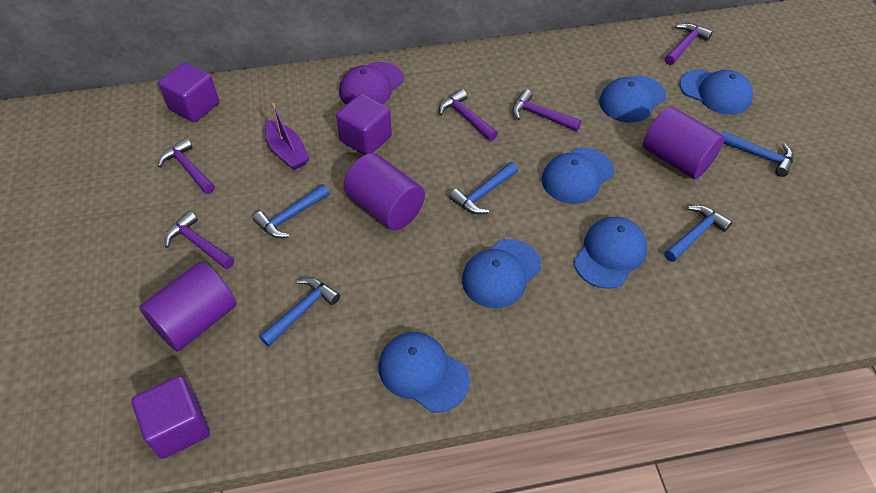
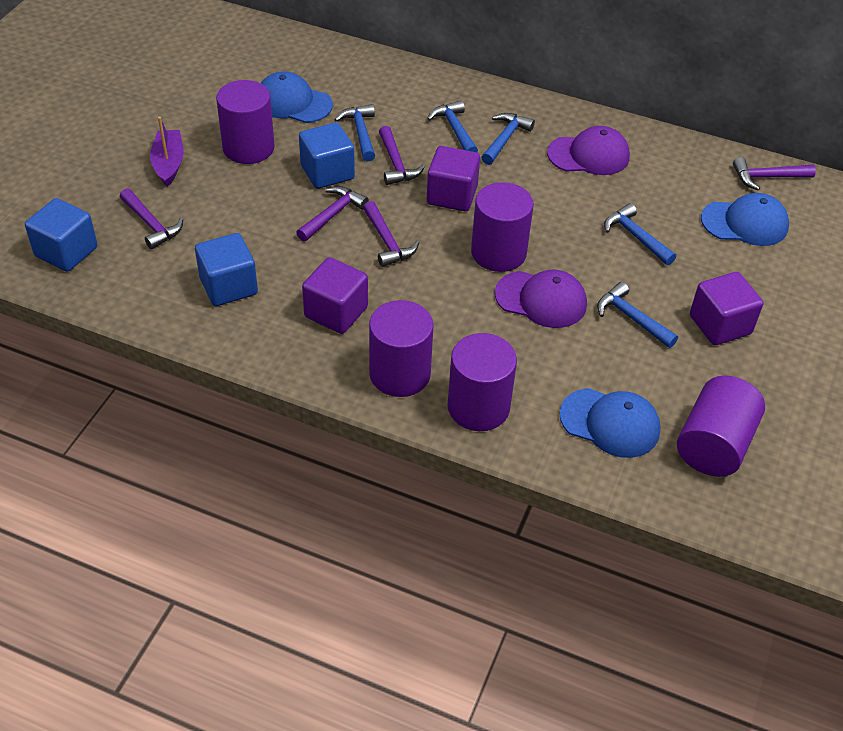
blue cap: [379,332,470,412] [462,239,541,308] [542,148,614,204] [574,217,647,289] [599,75,666,122] [680,69,753,115] = 6 -> [261,72,333,123] [559,388,661,458] [701,193,789,246] = 3
blue cube: none = 0 -> [25,198,97,272] [195,233,258,306] [299,122,355,189] = 3
purple cap: [339,62,404,105] = 1 -> [495,270,587,328] [547,126,630,175] = 2
purple cylinder: [139,261,236,351] [344,153,425,230] [643,106,725,179] = 3 -> [216,80,275,164] [369,300,433,397] [448,333,517,431] [471,182,534,272] [677,376,765,477] = 5

